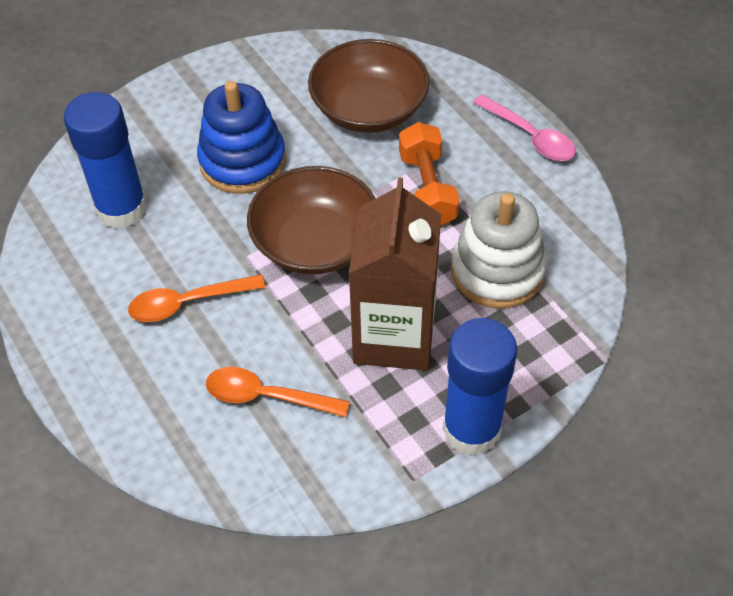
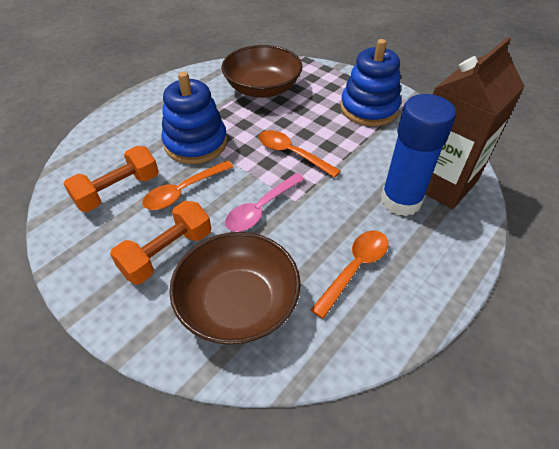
blue glue stick: [64,92,147,229] [442,318,517,456] = 2 -> [381,94,456,216] = 1
blue stacking toy: [197,81,286,194] = 1 -> [161,72,227,164] [341,39,401,126] = 2
orange dumbbell: [399,122,459,226] = 1 -> [63,146,159,212] [110,201,211,284] = 2
orange spoon: [128,274,265,322] [206,367,350,417] = 2 -> [142,161,233,210] [259,130,341,178] [310,230,389,319] = 3
white stacking toy: [451,192,547,309] = 1 -> none = 0

